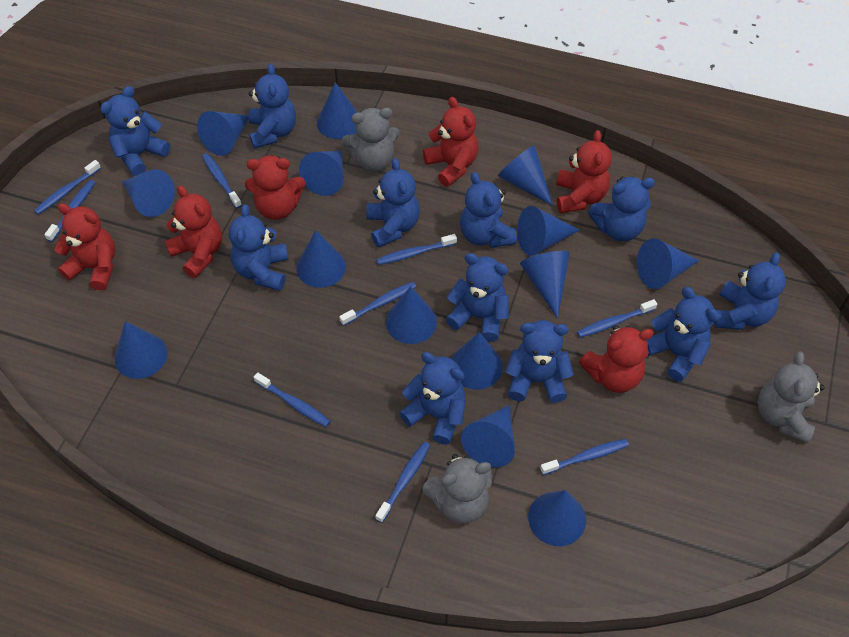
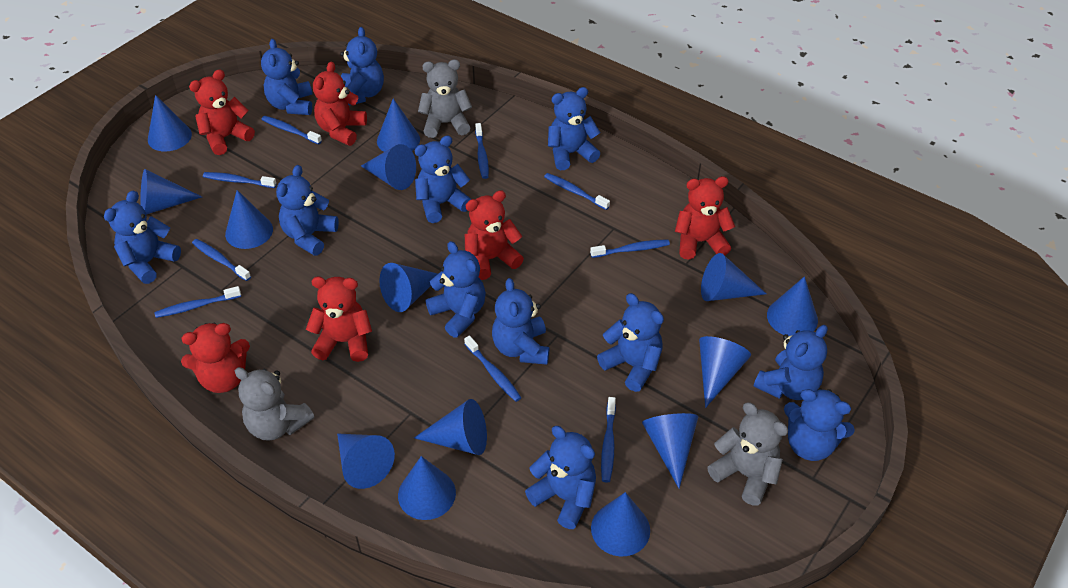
blue teddy bear: [100,86,170,176] [229,204,288,291] [249,64,296,149] [366,158,420,247] [399,352,466,445] [446,253,509,342] [460,172,517,248] [505,320,574,403] [588,176,655,241] [647,287,719,382] [714,252,786,330] = 11 -> [104,191,181,284] [261,39,312,115] [276,165,339,256] [340,27,384,105] [415,135,471,223] [426,241,486,338] [492,278,549,365] [525,426,596,529] [548,87,601,170] [597,293,664,392] [753,325,828,400] [784,388,855,461] = 12

